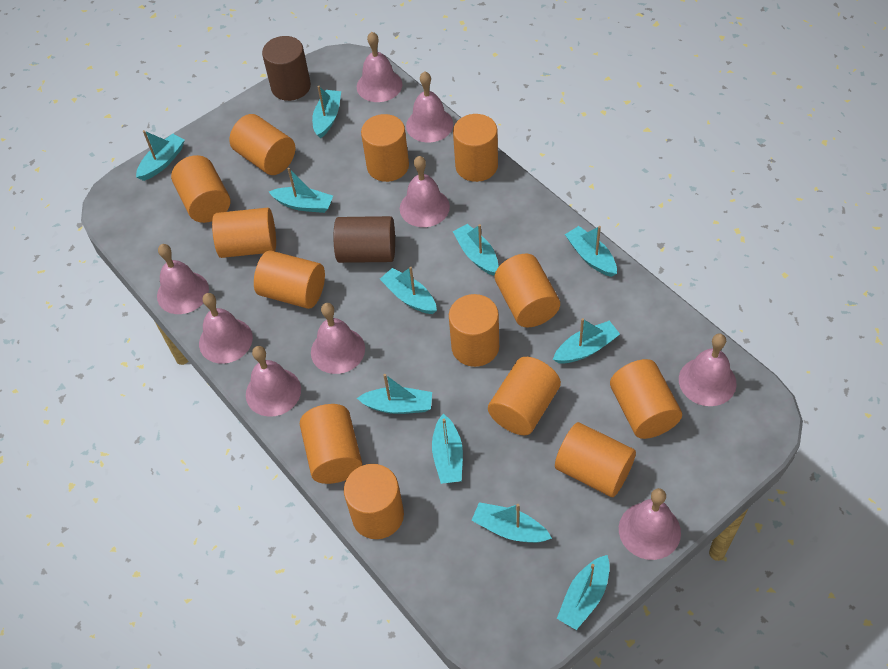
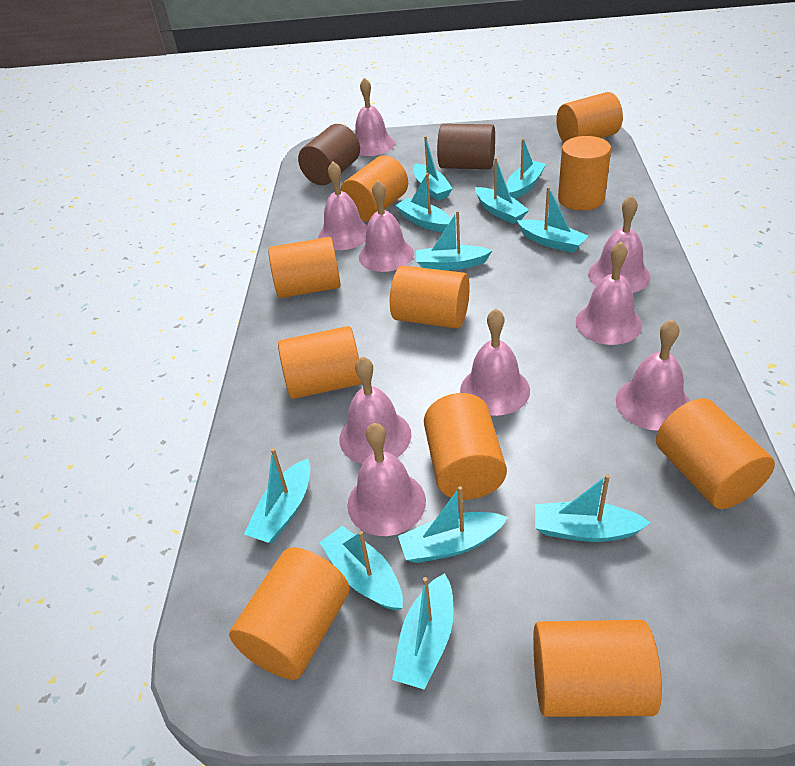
orange cylinder: [171,155,230,223] [212,208,276,258] [229,114,295,175] [254,251,325,309] [300,404,362,484] [344,464,404,539] [361,114,409,182] [449,294,499,367] [453,114,498,182] [488,357,561,435] [495,254,560,327] [555,422,636,497] [610,359,682,439] = 13 -> [229,547,350,680] [268,237,341,298] [278,326,362,399] [340,155,408,221] [390,265,470,329] [424,393,507,500] [533,620,662,717] [556,92,623,143] [558,136,611,210] [656,398,775,509] = 10

